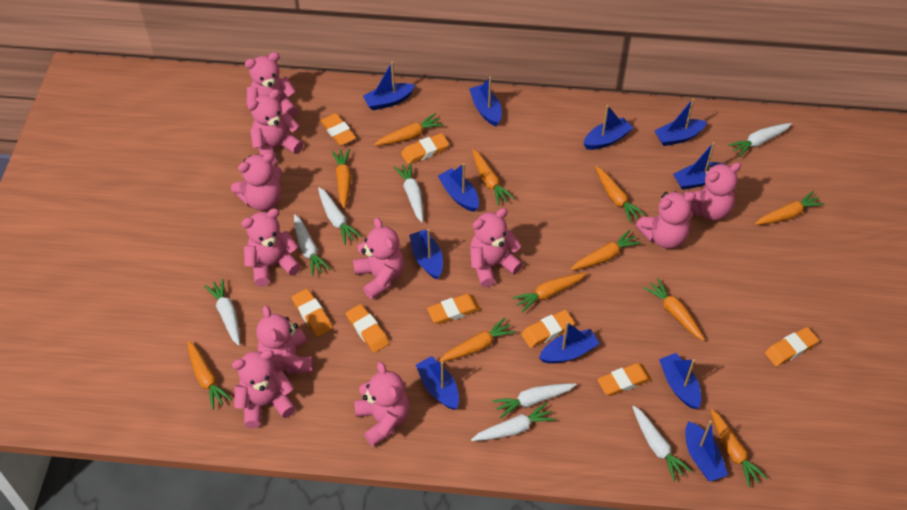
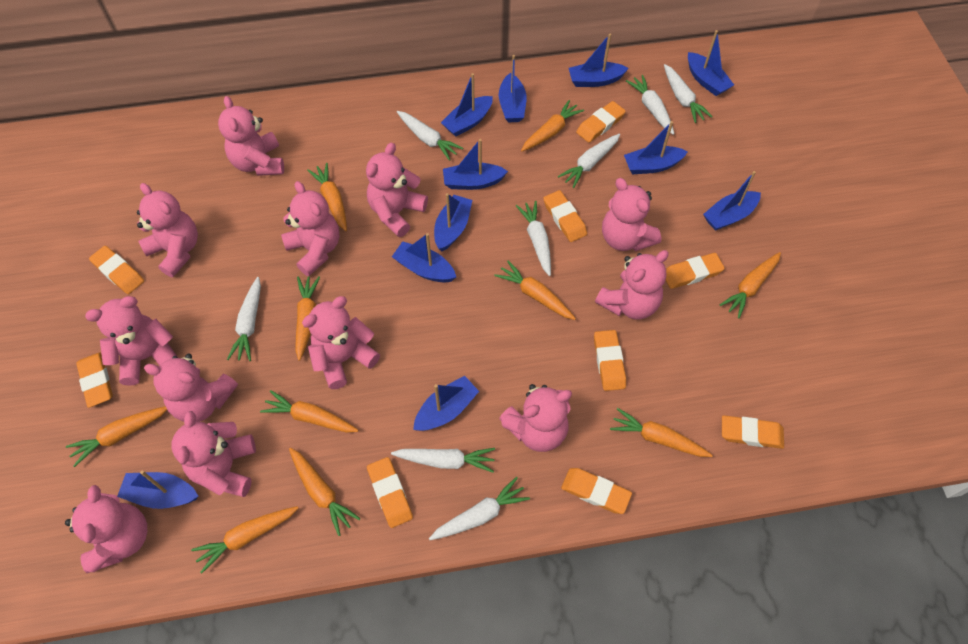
orange carrot: [187,341,232,410] [332,149,351,209] [374,113,444,146] [439,318,516,362] [472,149,515,206] [512,273,587,313] [571,230,641,270] [596,166,645,223] [643,278,705,341] [711,409,768,487] [755,191,825,225] = 11 -> [66,406,167,467] [191,506,298,573] [260,390,358,433] [289,448,361,536] [295,276,320,361] [307,163,347,231] [494,261,576,320] [521,100,584,151] [610,408,713,457] [720,252,781,318] = 10
orange eraser: [292,289,333,337] [320,113,356,146] [346,304,389,353] [401,133,449,164] [427,294,480,324] [521,310,575,348] [597,363,652,396] [765,327,819,367] = 8 -> [76,352,113,408] [89,246,144,294] [367,457,413,528] [543,190,587,242] [561,468,632,514] [576,101,626,143] [594,330,626,391] [666,253,725,289] [722,415,784,449] = 9
pink teddy bear: [231,153,282,211] [232,350,296,428] [241,208,301,286] [245,52,298,118] [247,89,303,166] [256,306,313,374] [353,218,404,299] [354,362,410,447] [470,208,523,287] [636,191,696,249] [684,162,741,220] = 11 -> [65,485,147,573] [85,296,178,386] [137,183,198,277] [144,354,238,422] [171,411,256,497] [218,96,284,176] [281,181,339,276] [302,296,380,389] [366,142,428,237] [499,384,572,452] [595,250,669,320] [602,178,662,251] = 12

